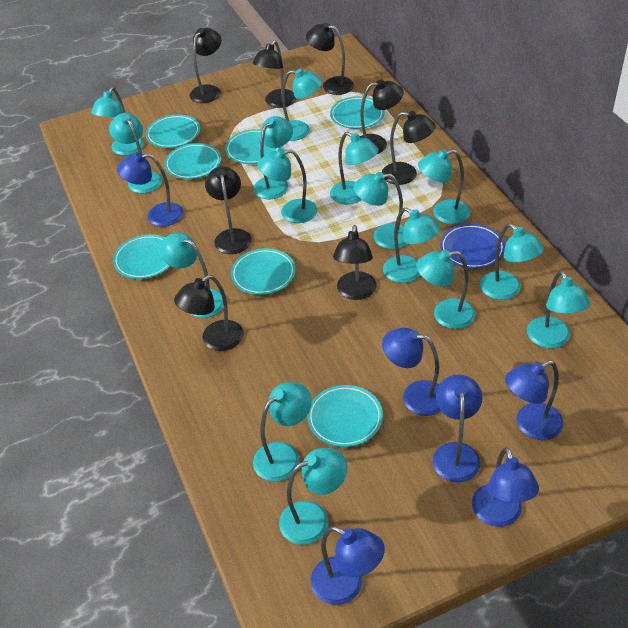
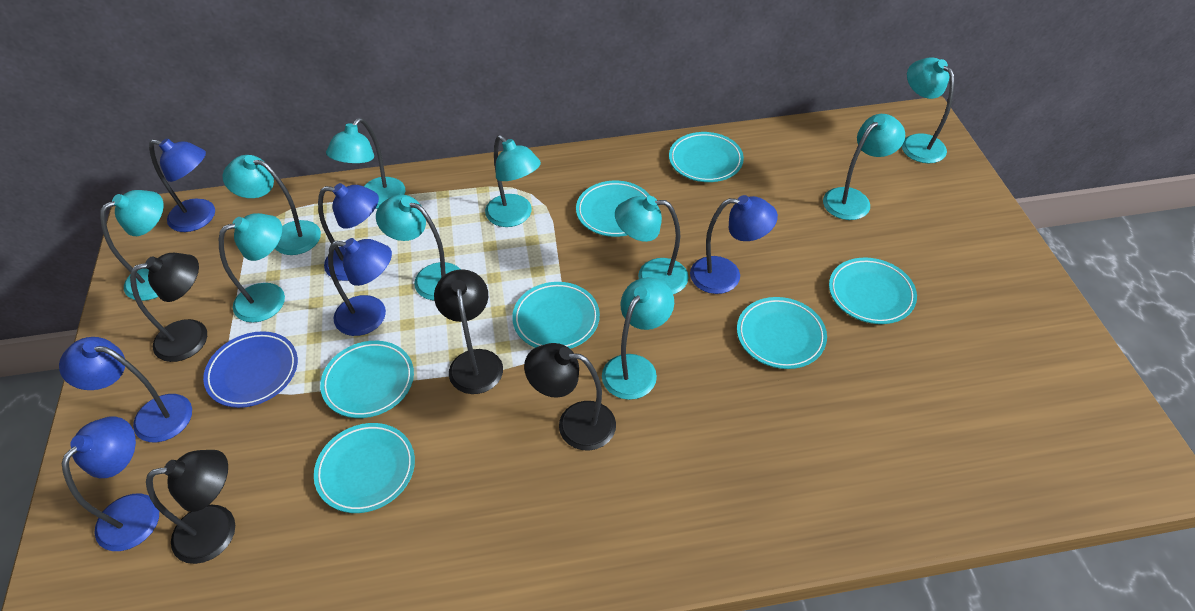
black lamp: [174,275,243,351] [190,28,221,103] [205,166,251,254] [252,40,297,108] [306,22,354,95] [333,225,377,300] [360,79,404,154] [382,111,436,185] = 8 -> [130,253,207,362] [146,450,235,564] [434,269,503,394] [524,343,616,451] = 4
turquoise lamp: [91,87,144,156] [109,113,163,193] [159,232,224,318] [253,116,293,199] [253,382,312,482] [257,149,317,223] [279,448,347,545] [281,69,322,141] [330,132,379,204] [354,172,407,249] [383,207,441,283] [416,250,475,329] [418,149,470,224] [480,223,544,300] [527,271,590,348] = 15 -> [100,190,164,301] [219,213,285,323] [223,155,321,255] [326,118,405,209] [376,195,461,300] [485,135,541,227] [602,277,674,400] [615,196,688,294] [823,114,905,220] [902,57,954,163] = 10

